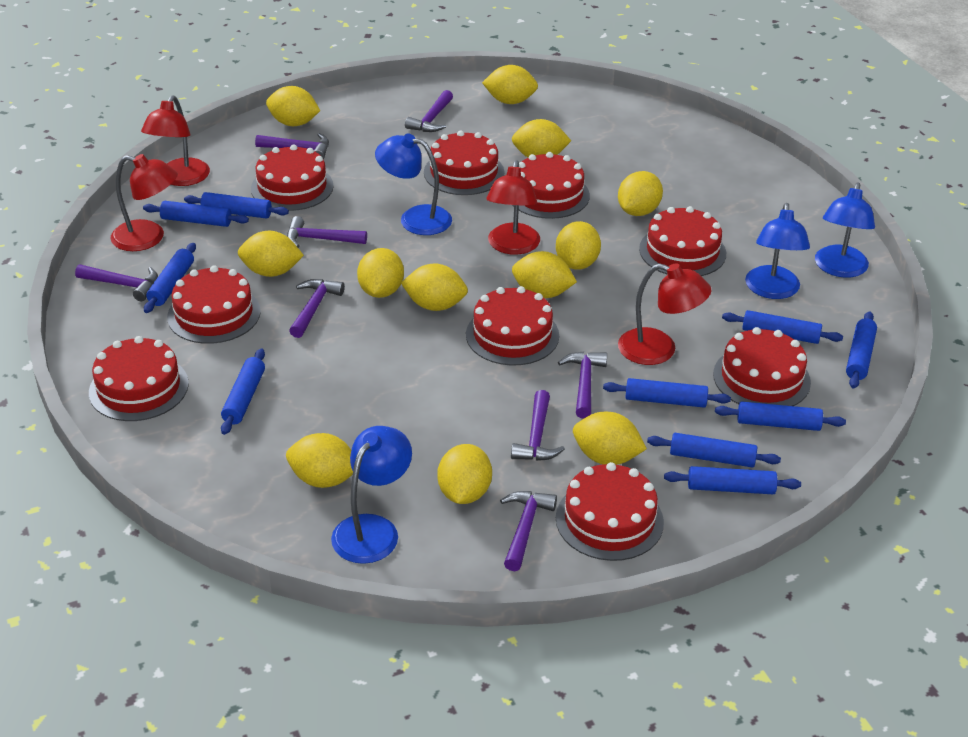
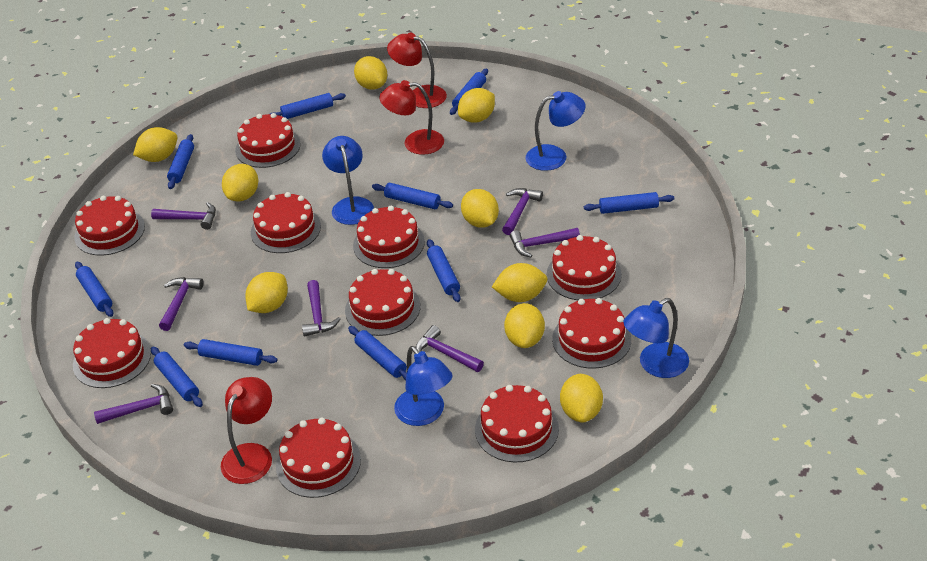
purple hammer: [75,264,158,301] [255,133,329,159] [287,216,367,248] [289,279,345,338] [405,90,453,132] [500,491,557,571] [511,390,565,461] [558,351,607,418] = 8 -> [94,384,173,424] [151,202,216,230] [159,277,203,331] [302,280,341,337] [416,325,484,372] [502,188,543,235] [510,228,580,257] = 7
red cake: [89,336,189,421] [167,266,261,344] [251,144,334,211] [424,130,505,195] [466,286,559,365] [512,152,590,219] [556,462,664,561] [639,206,726,276] [713,327,811,406] = 9 -> [73,318,151,388] [74,196,145,256] [235,113,301,168] [251,192,321,253] [276,418,361,498] [345,269,421,336] [353,206,425,268] [475,385,559,462] [547,235,622,300] [552,298,631,369] = 10
red lamp: [111,154,178,251] [141,95,210,186] [486,160,540,255] [618,263,712,365] = 4 -> [221,377,272,484] [379,80,444,155] [387,32,447,108] = 3
yellow lemon: [238,231,304,277] [266,86,320,126] [286,433,353,488] [357,248,404,298] [401,263,468,311] [437,444,492,504] [482,65,538,104] [512,119,571,158] [512,251,577,298] [556,221,601,270] [573,412,647,465] [618,171,663,216] = 12 -> [133,127,177,162] [222,164,258,201] [245,272,288,313] [354,56,387,90] [458,88,495,123] [461,189,499,228] [492,263,548,302] [504,303,545,348] [560,374,603,423] = 9

